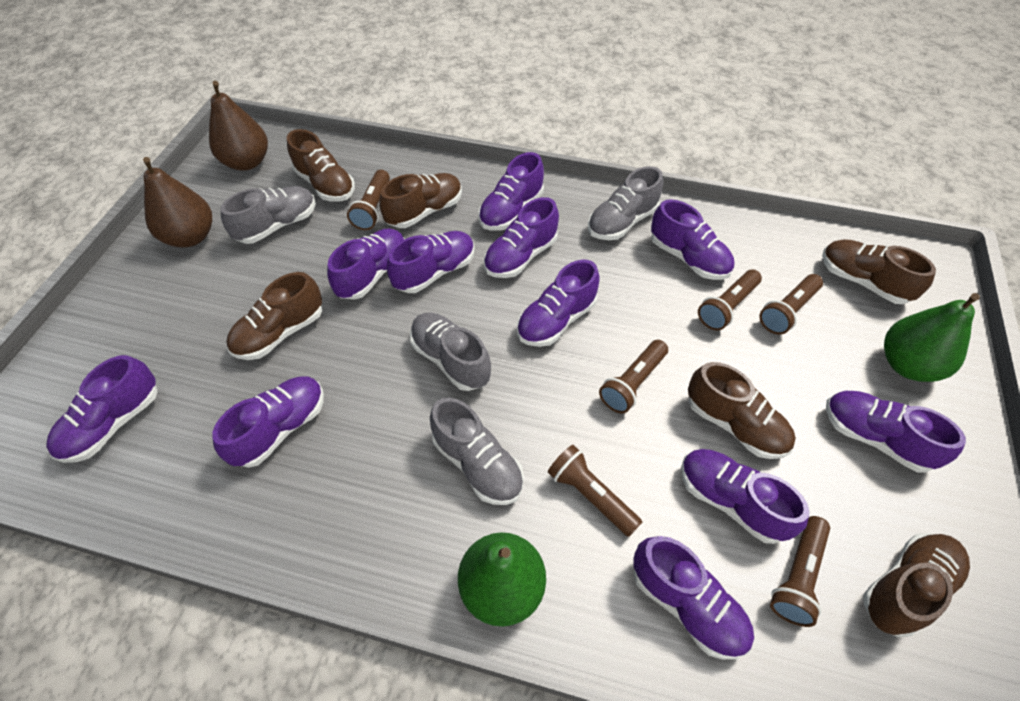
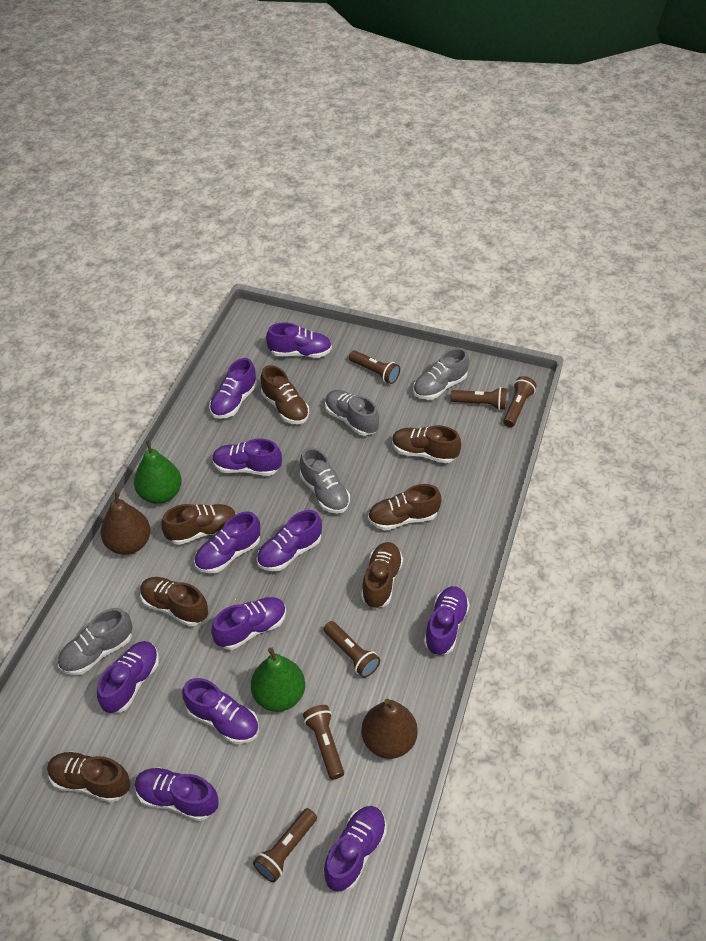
brown shoe: [226,272,322,360] [287,129,355,202] [379,173,462,228] [688,362,796,459] [822,239,936,304] [863,533,970,637] = 6 -> [47,751,130,803] [140,577,208,626] [161,504,236,545] [261,365,309,424] [361,542,403,608] [368,484,441,530] [392,425,461,464] = 7

